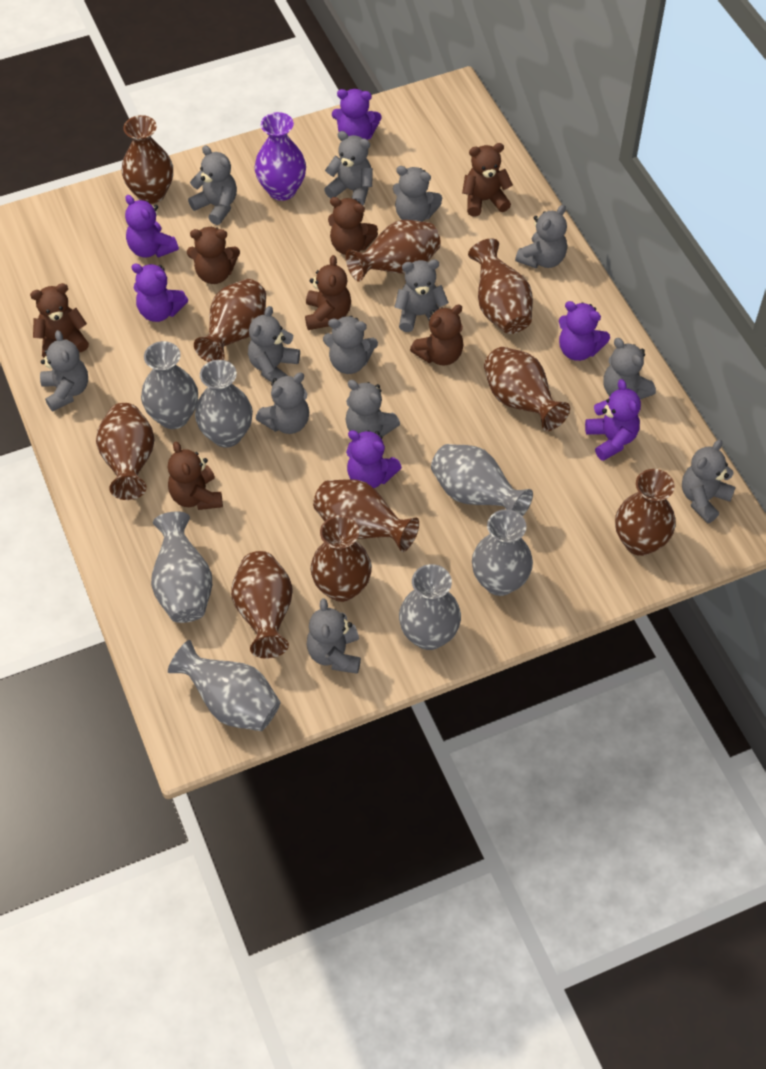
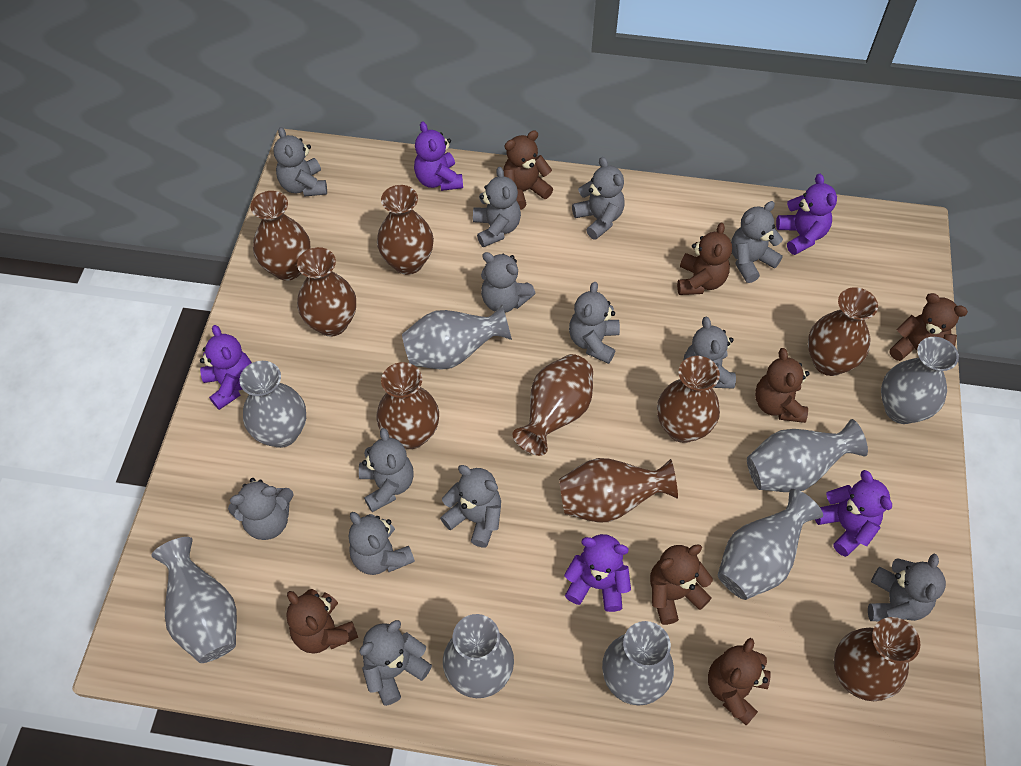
brown vase: [96,403,155,500] [122,115,173,204] [194,279,266,362] [231,551,293,659] [311,515,372,602] [313,479,419,552] [346,220,441,282] [468,239,533,334] [484,347,570,431] [615,469,676,556] = 10 -> [251,191,310,281] [297,247,356,337] [376,362,439,449] [377,185,434,275] [513,354,593,456] [559,458,678,522] [657,356,720,443] [808,287,878,376] [834,617,920,701] = 9
grey vase: [141,341,198,429] [151,511,212,623] [168,640,281,731] [195,360,253,447] [399,564,461,650] [431,444,533,517] [472,509,533,596] = 7 -> [152,537,237,663] [240,361,306,448] [402,305,512,370] [443,614,514,698] [602,621,674,705] [718,489,823,600] [747,419,868,492] [881,337,959,424] = 8
purple teddy bear: [125,195,179,258] [131,263,188,322] [332,89,381,140] [346,430,402,488] [559,301,610,361] [585,379,641,461] = 6 -> [200,325,252,410] [414,121,463,191] [564,534,631,612] [776,174,837,255] [815,470,892,557] = 5
purple vase: [255,112,306,201] = 1 -> none = 0

